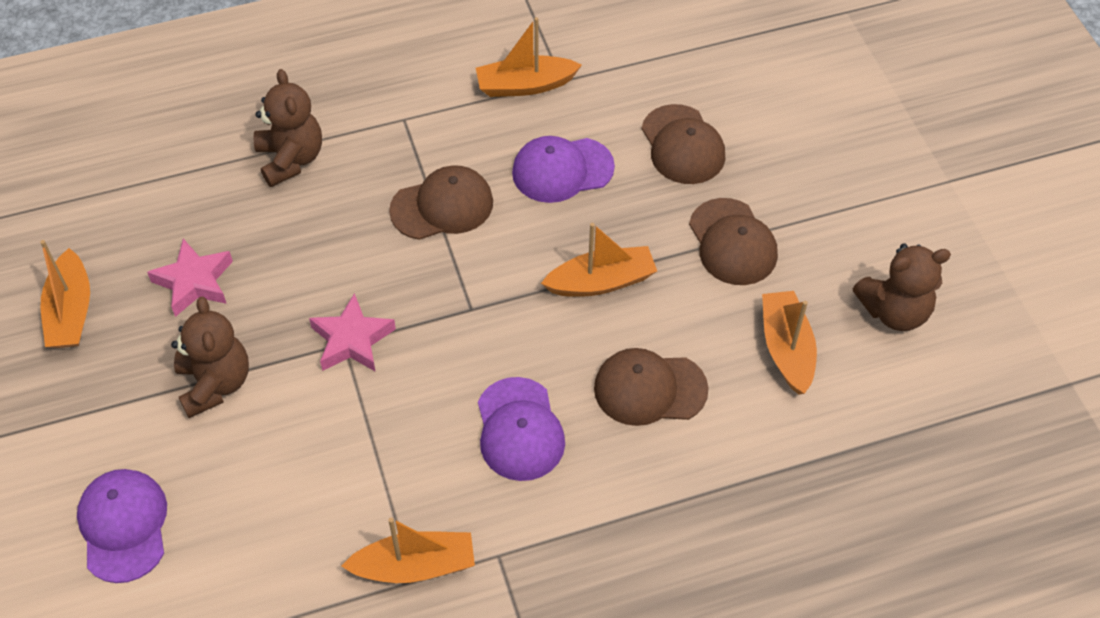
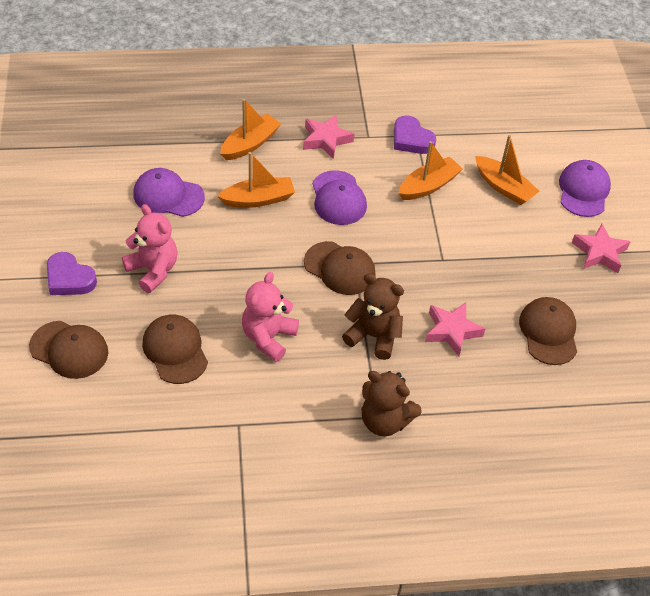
brown teddy bear: [171,297,249,418] [254,69,322,187] [853,243,951,331] = 3 -> [342,273,404,360] [362,371,422,436] = 2
orange boat: [40,240,90,348] [342,517,475,583] [476,17,582,97] [541,223,657,297] [762,291,817,395] = 5 -> [217,152,295,208] [220,99,281,160] [398,141,463,200] [475,135,539,205] = 4
pink star: [147,239,233,317] [309,293,396,372] = 2 -> [303,114,354,159] [425,302,485,356] [572,223,630,273] = 3
pink teddy bear: none = 0 -> [122,204,178,293] [242,272,299,362] = 2
purple heart: none = 0 -> [47,252,97,295] [394,116,436,154] = 2

